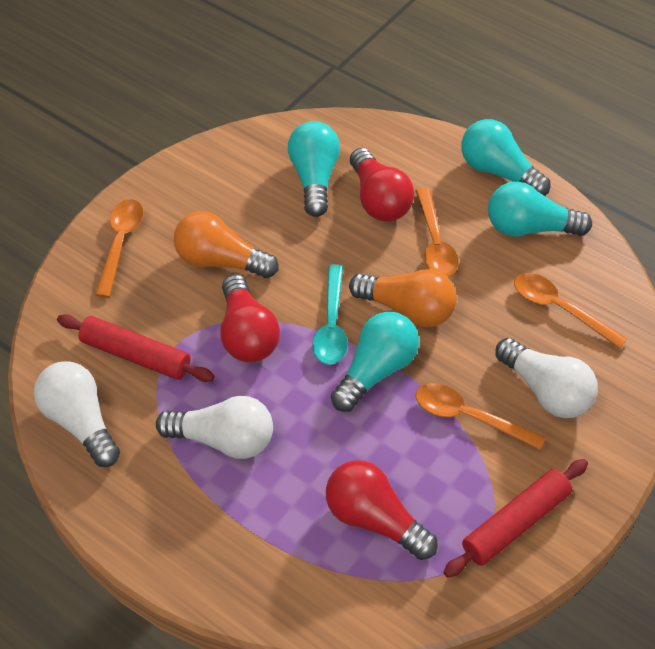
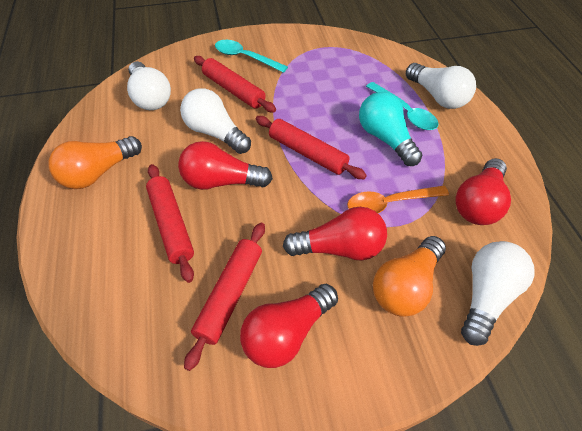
orange spoon: [95,199,144,298] [415,188,459,277] [415,383,545,450] [514,273,627,349] = 4 -> [347,186,449,213] = 1
red light bulb: [220,274,280,362] [326,460,438,560] [350,148,414,221] = 3 -> [178,141,273,190] [240,284,338,368] [283,207,387,261] [455,158,511,225] = 4
red rolling pin: [57,314,214,382] [443,459,588,578] = 2 -> [146,164,194,283] [184,223,265,371] [194,56,276,113] [256,116,367,179] = 4
turquoise light bulb: [288,121,340,217] [331,312,419,412] [461,119,550,196] [488,181,592,237] = 4 -> [359,92,422,166] = 1
turquoise spoon: [312,264,348,365] = 1 -> [215,40,288,73] [366,82,439,130] = 2
white light bulb: [34,361,120,467] [156,396,273,459] [495,338,598,418] = 3 -> [127,61,171,110] [180,88,251,154] [406,63,476,109] [461,241,535,346] = 4

